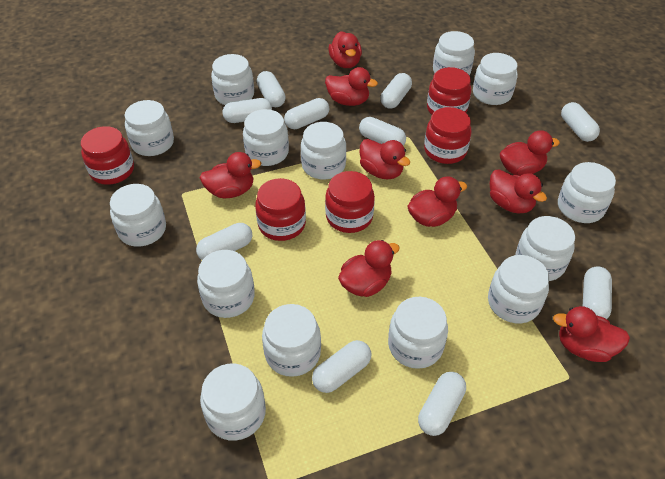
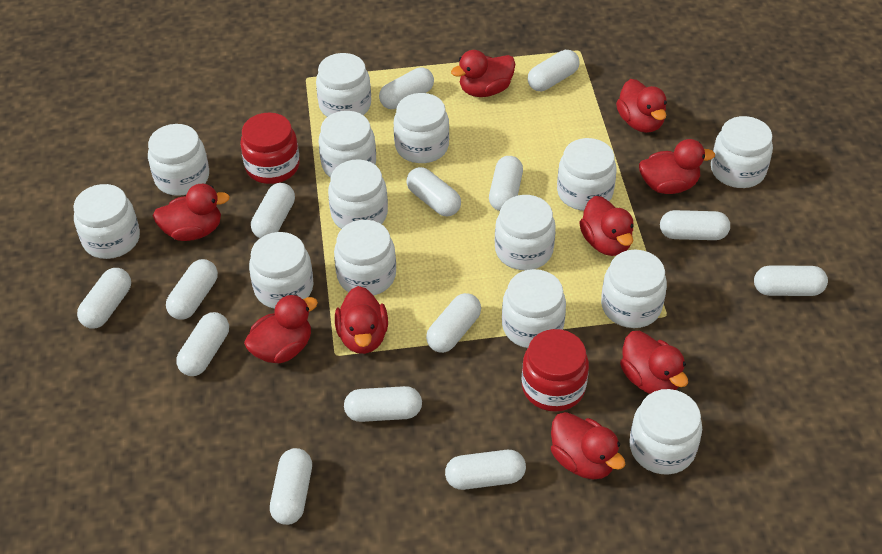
red jar: [81,126,134,185] [255,178,306,241] [325,171,375,233] [424,107,472,164] [427,67,471,115] = 5 -> [240,112,300,184] [521,329,589,412] = 2
white capsule: [196,223,252,260] [223,98,272,123] [257,71,286,107] [284,98,329,129] [312,340,371,393] [359,117,406,145] [380,73,412,109] [418,372,466,436] [561,102,600,142] [583,266,612,319] = 10 -> [77,268,131,329] [166,259,218,320] [176,312,229,376] [251,183,295,238] [270,448,312,525] [344,386,422,422] [379,67,434,109] [406,167,461,217] [426,293,481,353] [445,450,526,490] [489,156,523,211] [528,50,579,91] [660,210,730,240] [754,266,828,296] = 14

